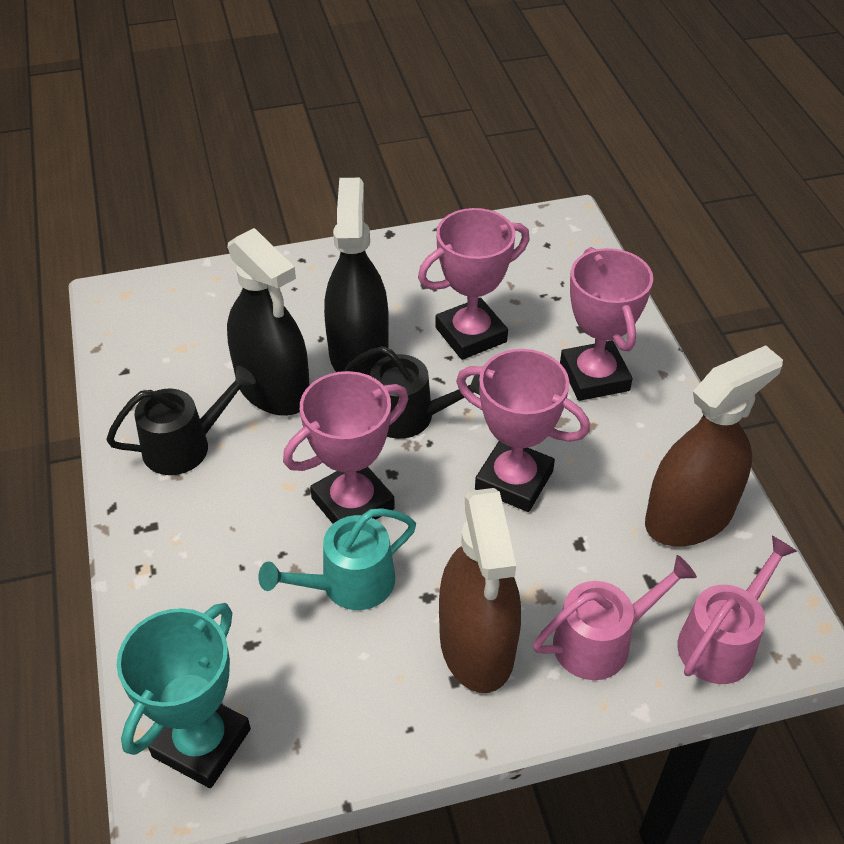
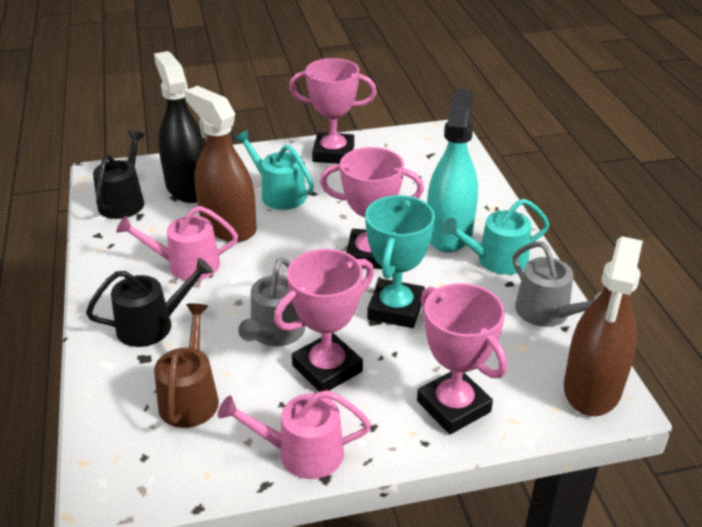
black spray bottle: [227,228,309,416] [324,178,389,376] = 2 -> [154,51,206,203] = 1
brown watering can: none = 0 -> [154,303,219,428] = 1
grey watering can: none = 0 -> [238,257,305,347] [513,241,602,327] = 2
turquoise spray bottle: none = 0 -> [427,89,478,252] = 1
turquoise watering can: [258,508,416,610] = 1 -> [234,130,314,210] [441,199,550,275] = 2

